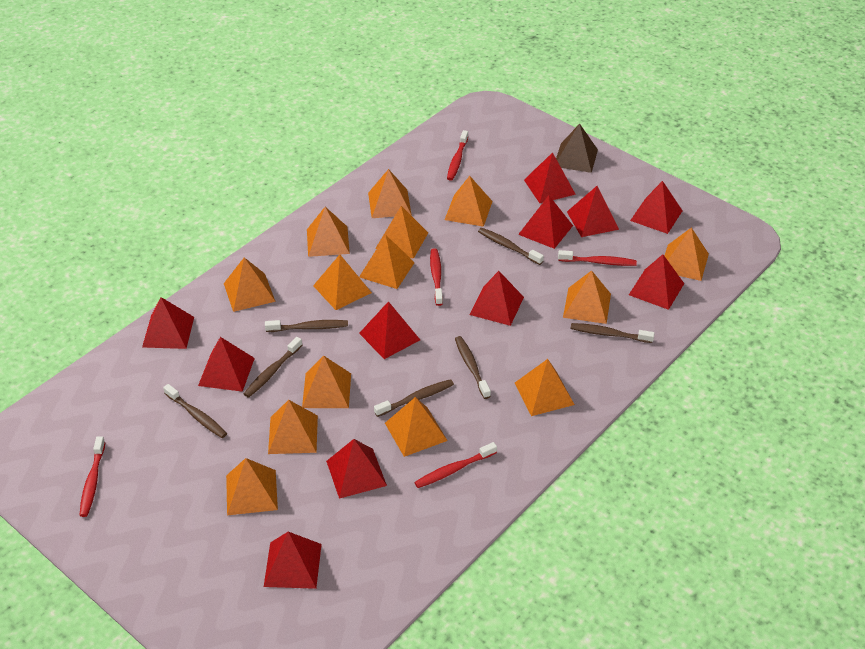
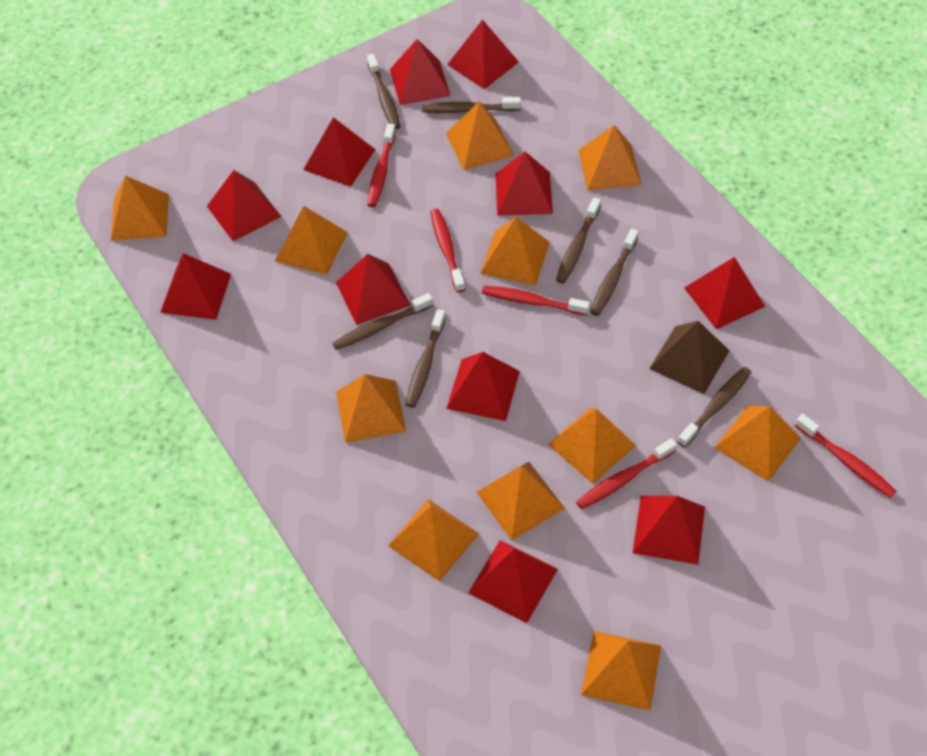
orange pyramid: [224,257,276,312] [226,458,278,515] [268,400,318,454] [302,356,351,408] [307,207,350,257] [313,254,372,310] [359,235,415,289] [368,169,412,218] [375,206,428,259] [385,397,448,457] [445,176,493,227] [515,359,575,416] [563,270,611,324] [664,228,709,281] = 14 -> [111,176,169,241] [275,206,348,275] [336,374,406,443] [388,499,479,582] [446,102,514,170] [477,462,565,540] [480,217,550,286] [548,407,636,484] [579,125,641,191] [581,631,661,711] [715,406,801,482] = 11

